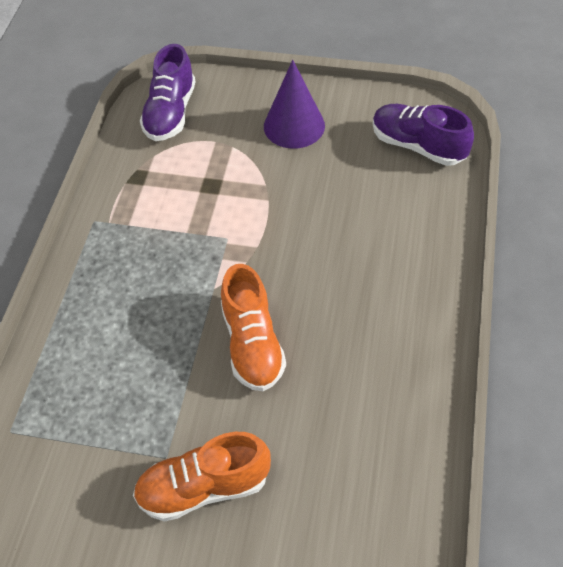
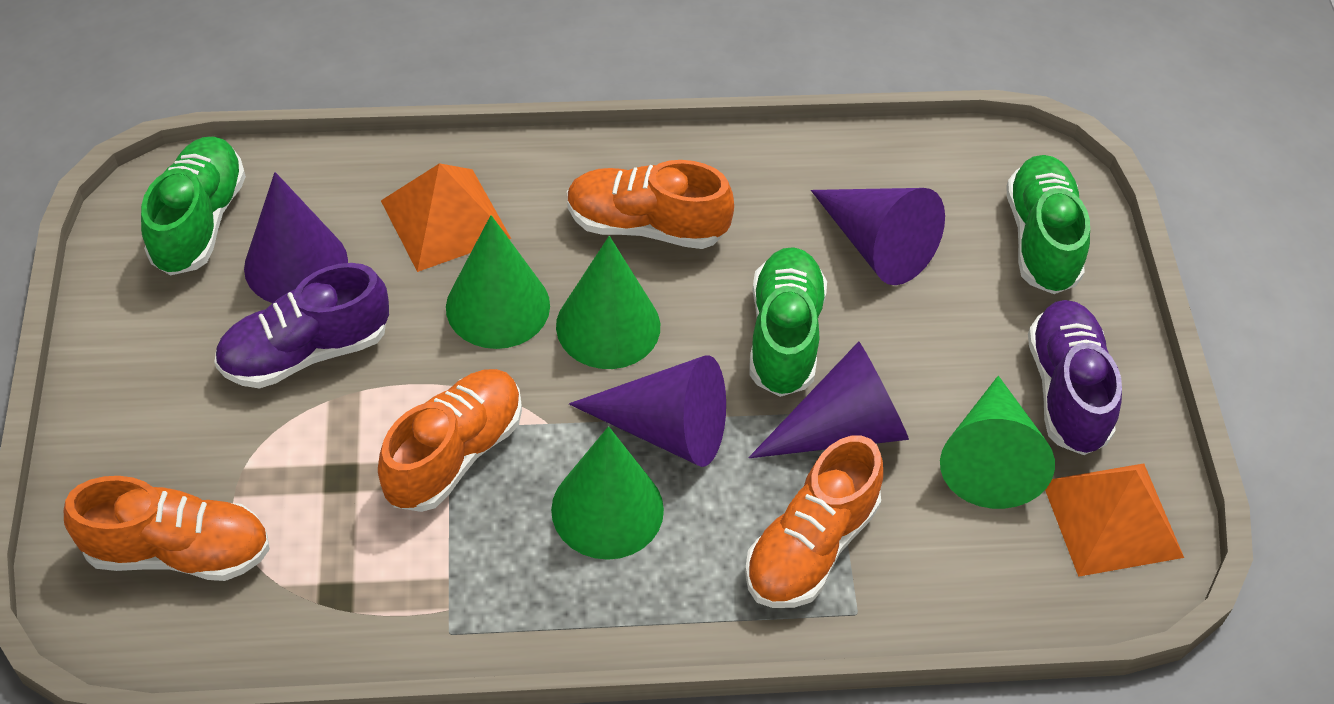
green cone: none = 0 -> [446,215,550,349] [551,426,664,560] [556,236,660,369] [940,376,1055,509] = 4
green shoe: none = 0 -> [141,137,246,276] [749,247,827,397] [1006,155,1090,294] = 3
orange pyramid: none = 0 -> [381,163,511,272] [1045,464,1184,577] = 2
orange shoe: [133,432,271,522] [221,264,286,391] = 2 -> [64,476,270,581] [378,369,522,512] [567,160,734,249] [745,435,883,608] = 4
purple cone: [264,60,325,149] = 1 -> [244,172,348,303] [569,355,726,467] [748,341,909,458] [811,188,945,285] = 4

